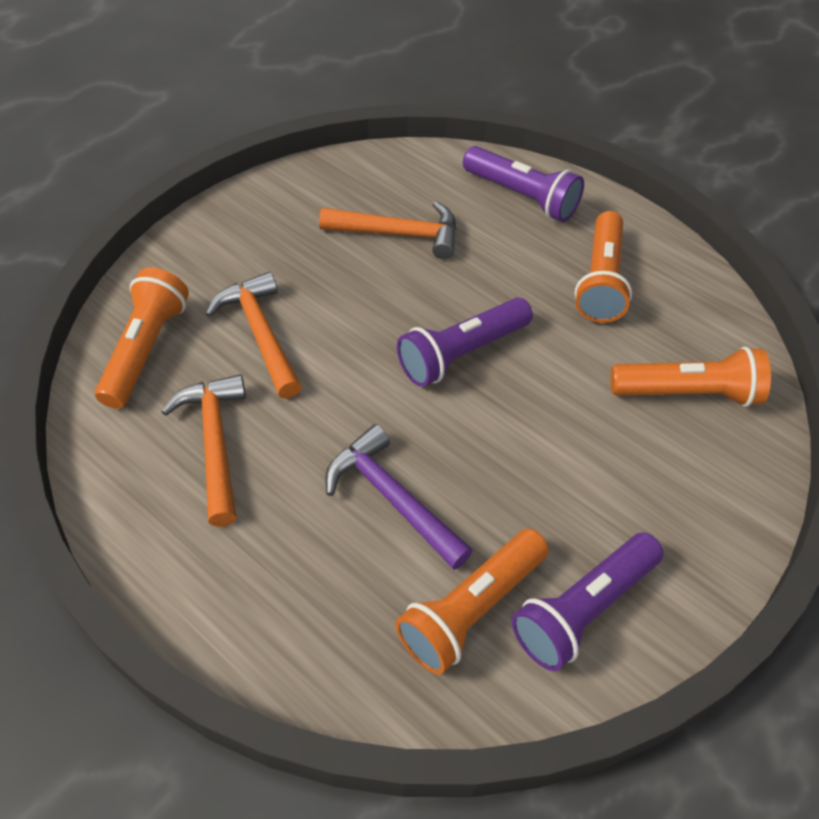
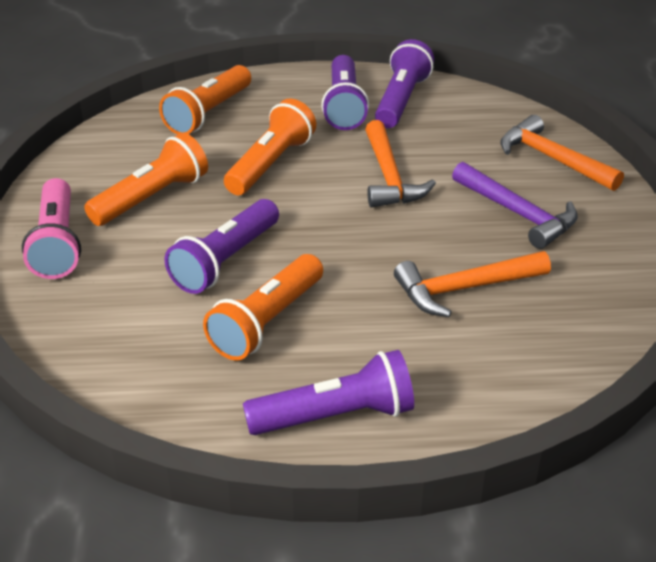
pink flashlight: none = 0 -> [22,178,81,279] = 1
purple flashlight: [397,298,533,387] [463,146,584,222] [511,533,664,671] = 3 -> [164,199,279,294] [243,350,414,435] [321,55,369,130] [375,39,434,128] = 4

